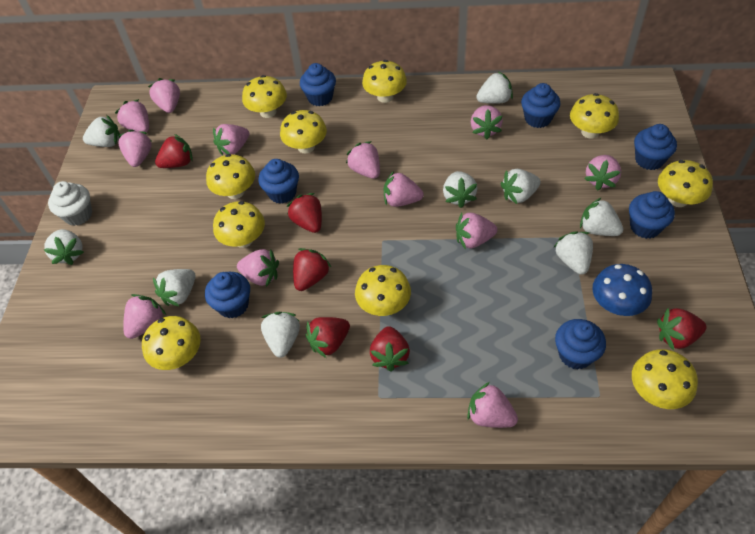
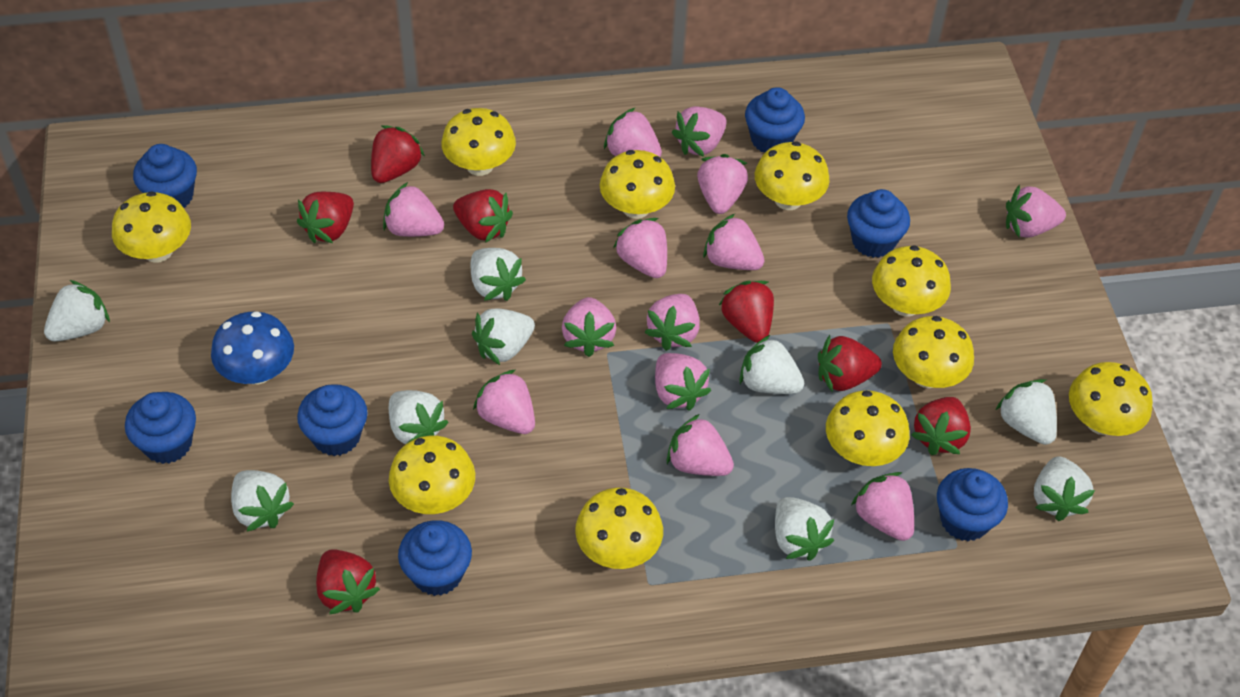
pink strawberry: [115,99,149,132] [118,129,152,167] [123,294,166,339] [148,78,180,113] [213,124,249,155] [237,249,279,287] [346,141,380,179] [384,171,423,207] [456,213,497,249] [467,382,518,428] [471,105,503,139] [584,155,621,191] = 12 -> [383,182,444,237] [473,369,535,434] [562,297,616,357] [604,107,662,157] [613,218,667,278] [644,294,700,351] [655,353,711,411] [667,414,734,476] [672,106,727,157] [697,154,748,214] [703,214,765,270] [851,472,914,541] [1006,185,1066,238] = 13
red strawberry: [155,134,193,168] [287,193,322,233] [293,248,332,291] [305,317,350,358] [370,326,410,372] [657,308,707,351] = 6 -> [297,192,354,243] [316,549,380,615] [371,125,425,183] [453,189,513,243] [719,281,774,343] [818,335,882,393] [911,397,971,455] = 7
white cupcake: [48,181,92,226] = 1 -> none = 0

